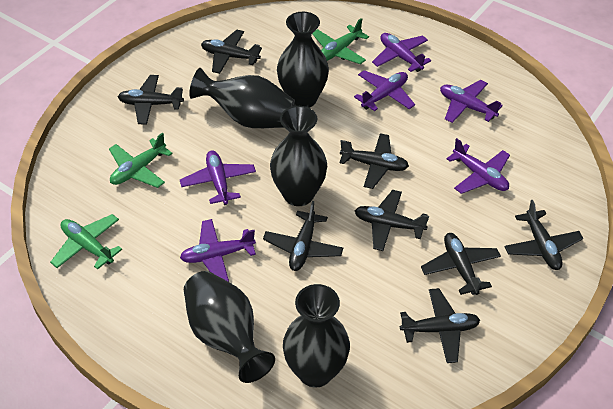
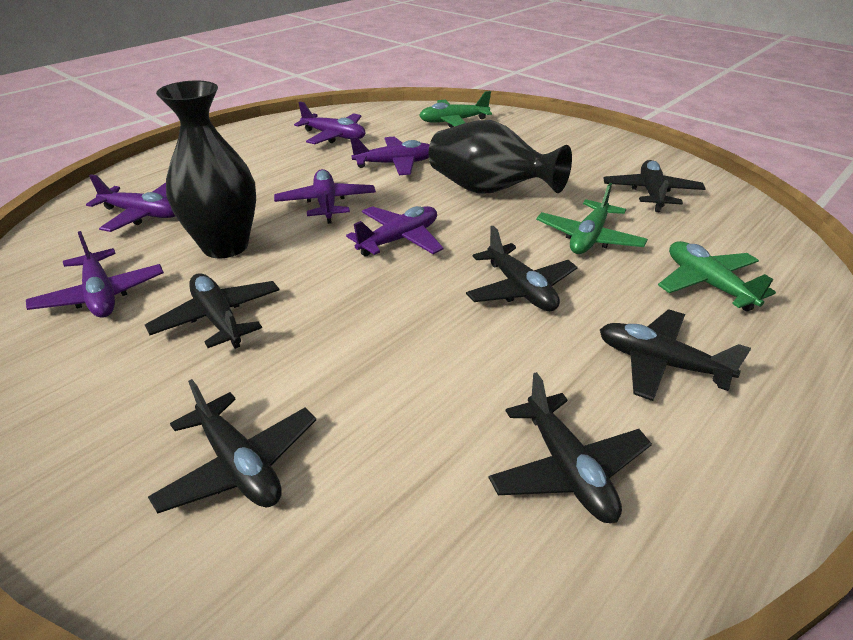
black plane: [118,75,184,125] [201,30,262,74] [263,201,343,271] [339,133,409,189] [355,190,429,251] [400,288,480,363] [421,233,501,295] [504,200,583,270] = 8 -> [145,273,279,349] [148,379,316,514] [466,226,577,311] [488,372,652,523] [600,309,751,401] [603,160,706,212] = 6
black vase: [184,271,275,383] [189,68,295,128] [270,106,327,206] [277,12,329,108] [283,284,350,388] = 5 -> [156,81,256,258] [428,120,572,194] = 2

